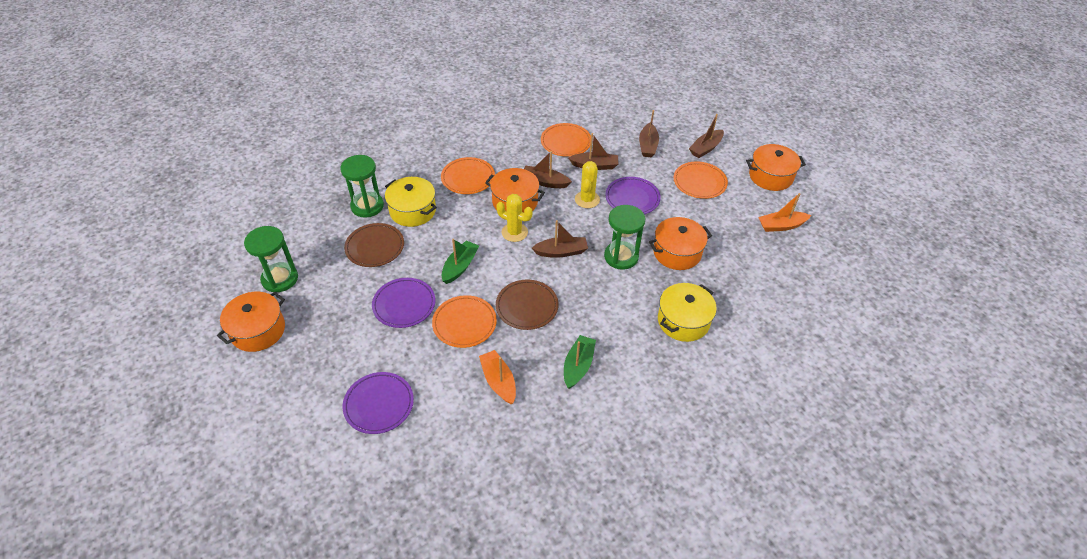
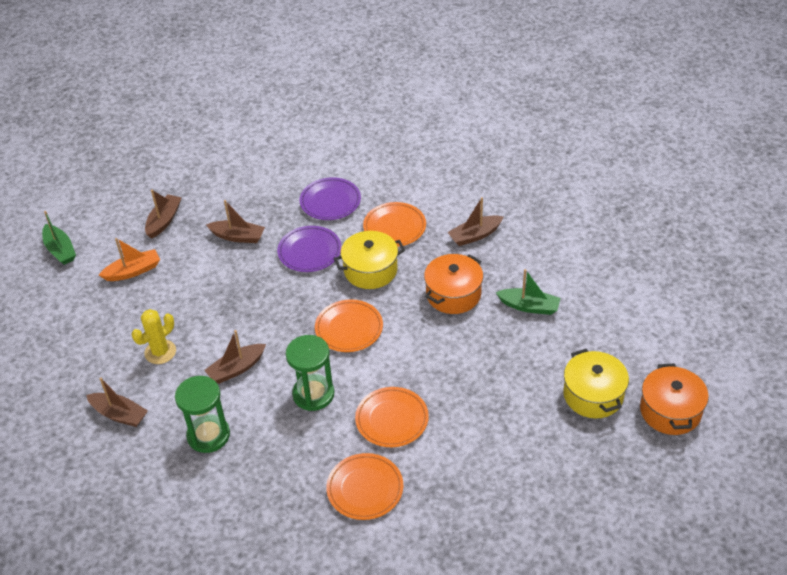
brown plate: [344,223,404,267] [496,280,558,330] = 2 -> none = 0
green hourglass: [244,226,298,292] [340,155,384,218] [604,205,645,270] = 3 -> [175,376,230,453] [286,335,334,411] = 2
orange boat: [479,350,516,404] [758,193,811,232] = 2 -> [99,238,160,281] = 1
orange pot: [217,292,285,352] [485,168,545,213] [649,217,712,270] [746,144,806,191] = 4 -> [424,254,483,314] [640,363,709,435] = 2
purple plate: [343,372,414,434] [372,278,435,328] [605,177,661,214] = 3 -> [277,226,341,272] [300,177,361,220] = 2
yellow cactus: [496,194,533,242] [575,161,600,208] = 2 -> [132,309,176,364] = 1

